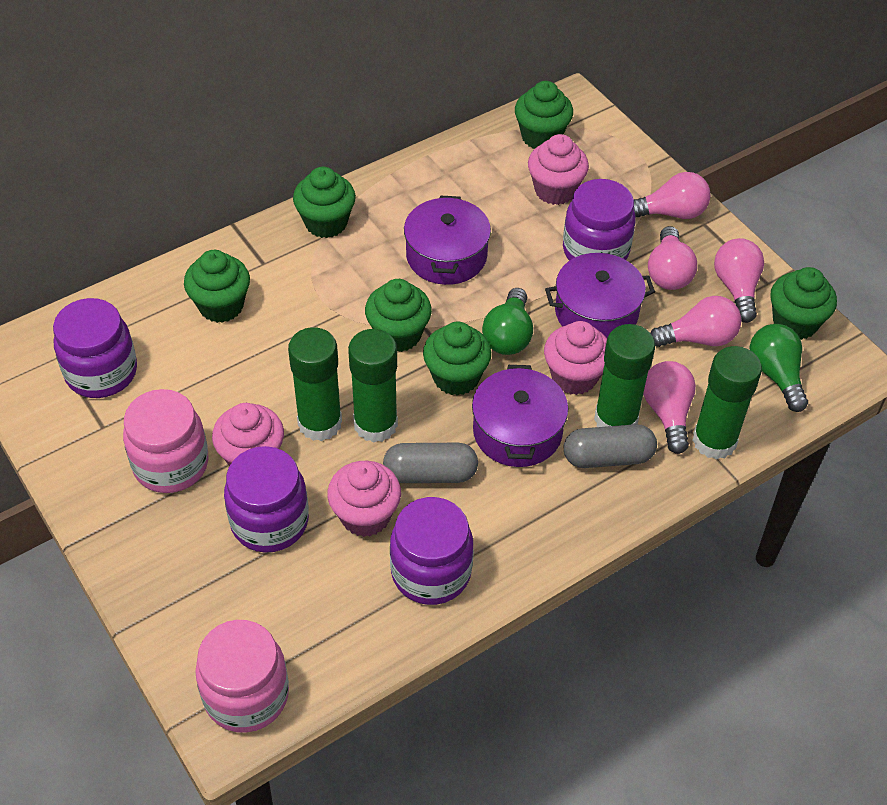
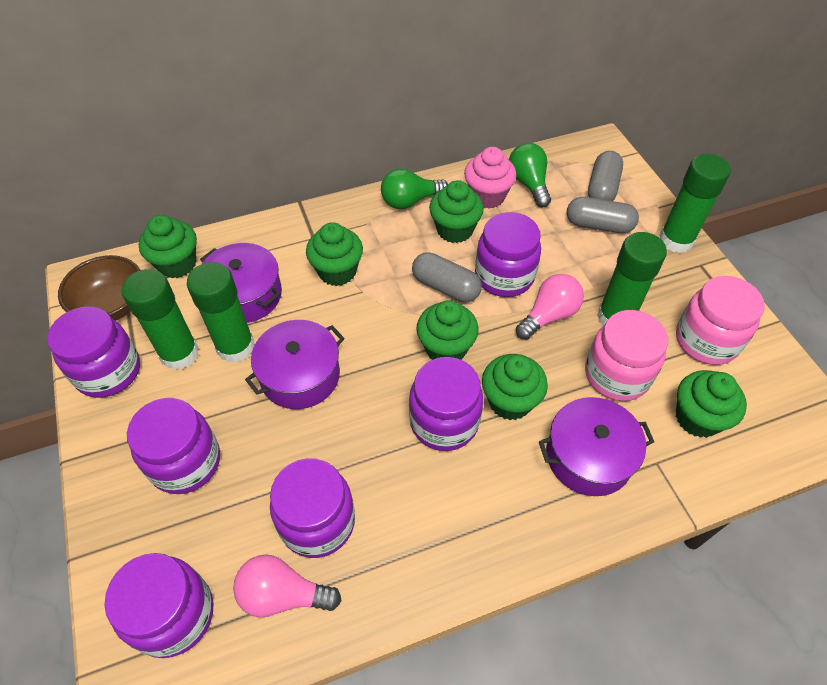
brown bowl: none = 0 -> [58,255,140,321] = 1
grey capsule: [383,443,478,483] [564,424,657,468] = 2 -> [412,252,482,302] [567,197,639,233] [588,151,623,201] = 3
pink cupcake: [212,403,284,466] [327,461,401,537] [528,134,589,205] [544,321,607,395] = 4 -> [464,147,516,209] = 1
pink light bulb: [634,172,711,219] [643,361,696,454] [648,226,697,290] [651,296,742,347] [714,238,764,323] = 5 -> [233,555,341,617] [516,274,584,339] = 2
purple jar: [53,298,137,398] [224,446,309,553] [390,497,473,605] [563,179,636,261] = 4 -> [47,307,140,398] [105,553,214,658] [127,398,220,494] [270,458,355,558] [409,357,483,451] [475,212,541,297] = 6

